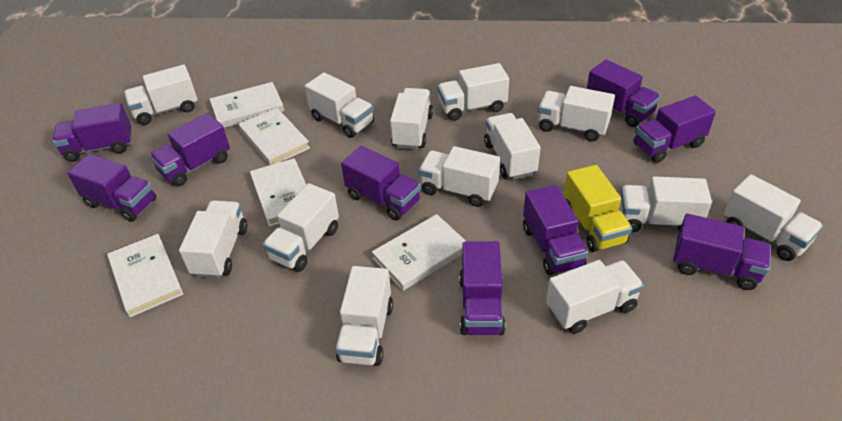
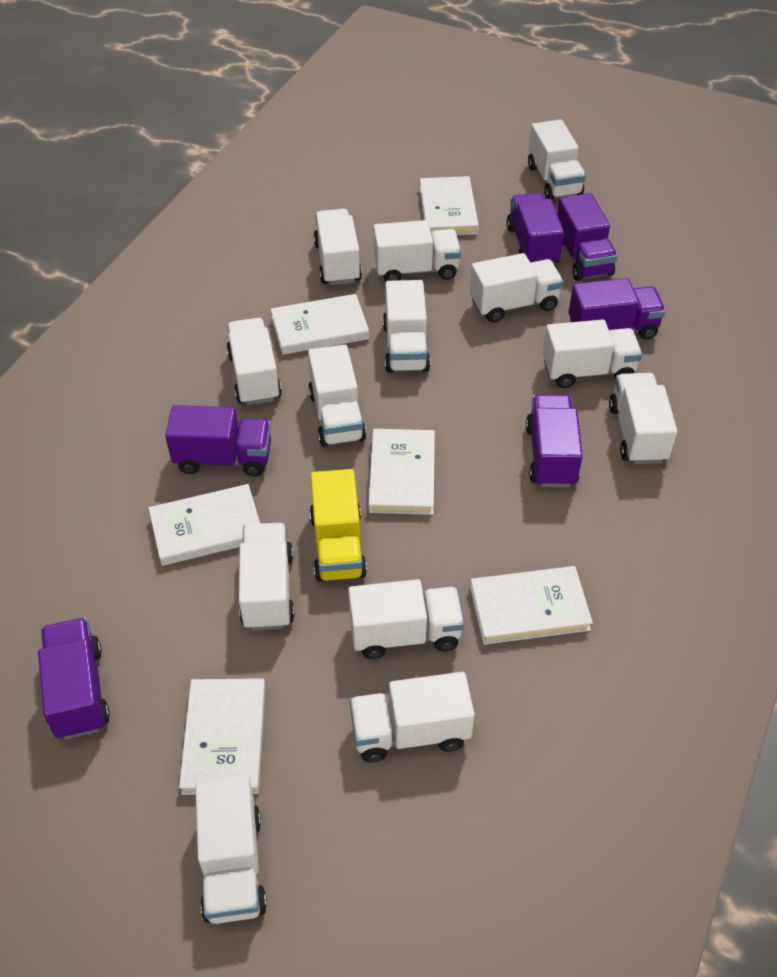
purple truck: [53,103,132,162] [67,154,156,222] [149,113,230,186] [341,146,421,221] [459,241,506,335] [523,185,589,275] [587,60,661,127] [634,95,716,163] [673,214,771,290] = 9 -> [38,618,110,740] [165,405,271,477] [506,193,564,264] [526,394,583,488] [557,193,618,281] [568,278,666,340] = 6
white book: [107,234,183,317] [210,82,284,128] [239,107,310,165] [250,158,306,227] [372,214,467,291] = 5 -> [149,484,260,566] [179,678,266,795] [271,294,369,355] [368,429,435,515] [420,176,479,235] [470,566,593,645] = 6

